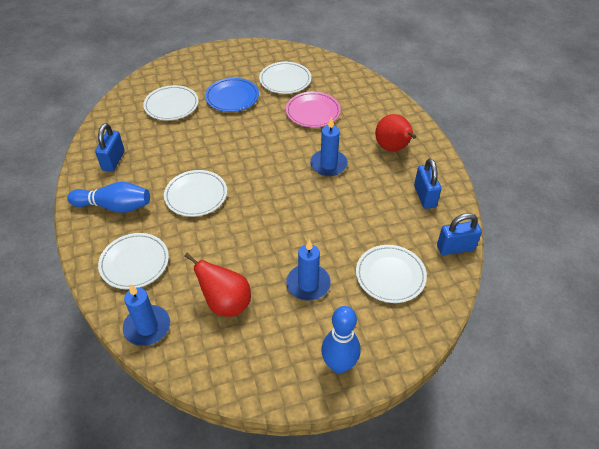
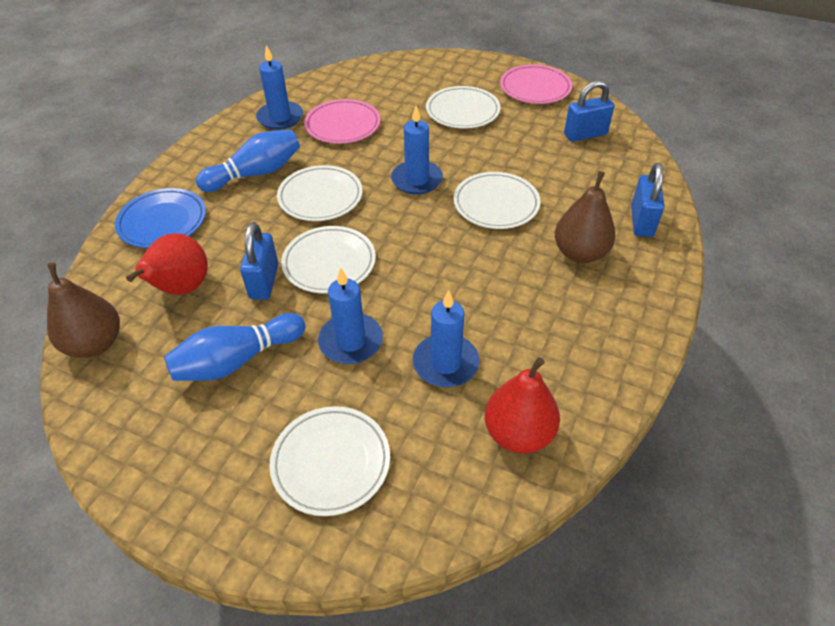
blue candle: [123,284,170,346] [286,239,331,300] [310,117,348,176] = 3 -> [256,45,303,130] [318,267,383,364] [391,106,443,194] [413,290,479,387] = 4
brown pear: none = 0 -> [47,263,120,358] [555,171,616,263] = 2
pink plate: [286,92,341,128] = 1 -> [304,99,380,144] [500,64,572,104] = 2

